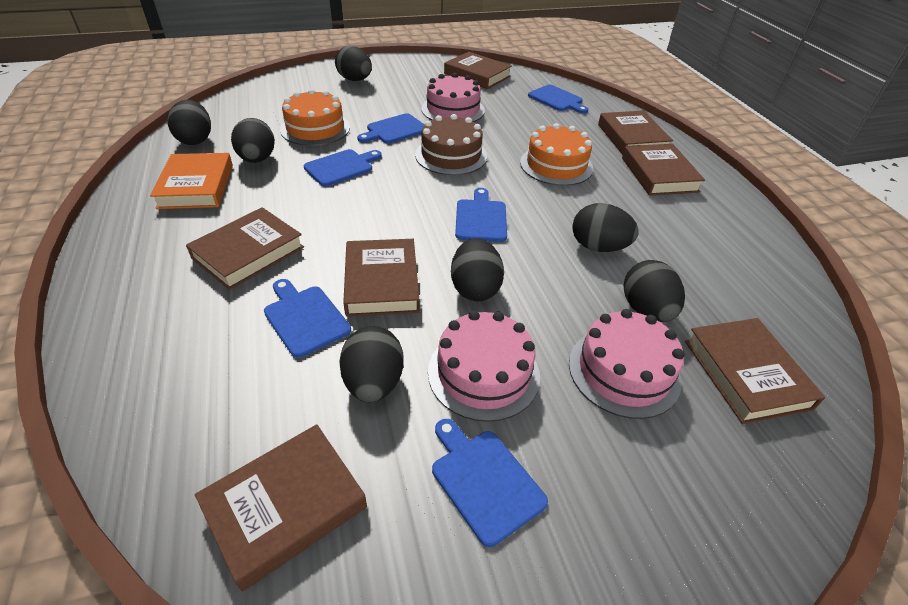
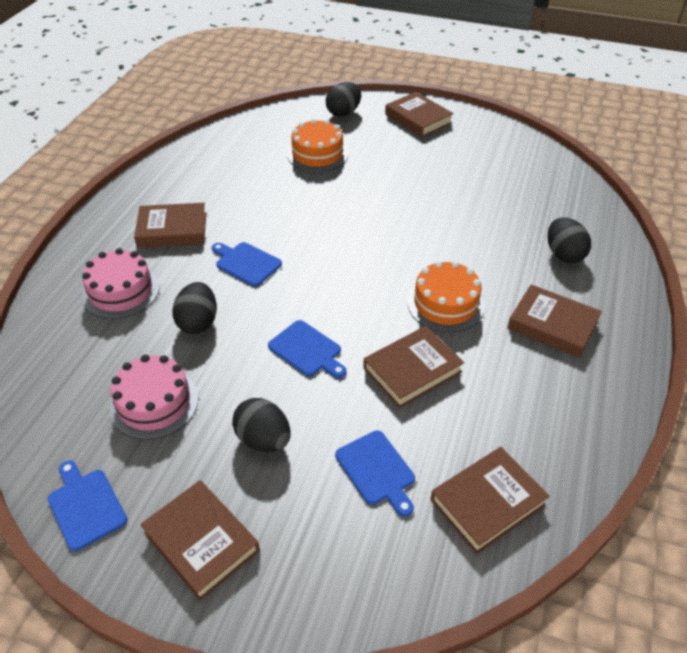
black egg: [167,100,211,145] [231,118,275,163] [335,46,372,81] [339,326,404,402] [451,238,504,301] [572,203,639,252] [624,260,685,322] = 7 -> [172,282,217,334] [232,398,291,452] [326,82,361,117] [548,217,591,263] = 4
blue cutting board: [264,279,351,358] [304,149,382,187] [357,113,425,144] [432,419,548,547] [455,188,507,242] [528,85,588,114] = 6 -> [48,461,128,551] [212,242,282,287] [268,320,347,378] [335,430,415,517] = 4
brown book: [186,207,304,290] [195,424,367,591] [343,239,420,317] [444,52,512,89] [598,111,673,155] [622,144,705,196] [685,318,825,424] = 7 -> [134,203,206,248] [140,480,260,601] [363,326,464,408] [385,92,453,137] [431,447,550,554] [507,284,602,358] = 6
brown cake: [415,114,487,175] = 1 -> none = 0
orange book: [150,153,233,209] = 1 -> none = 0
pink cake: [421,73,485,122] [428,311,540,422] [569,309,684,419] = 3 -> [82,248,160,319] [109,355,198,440] = 2

